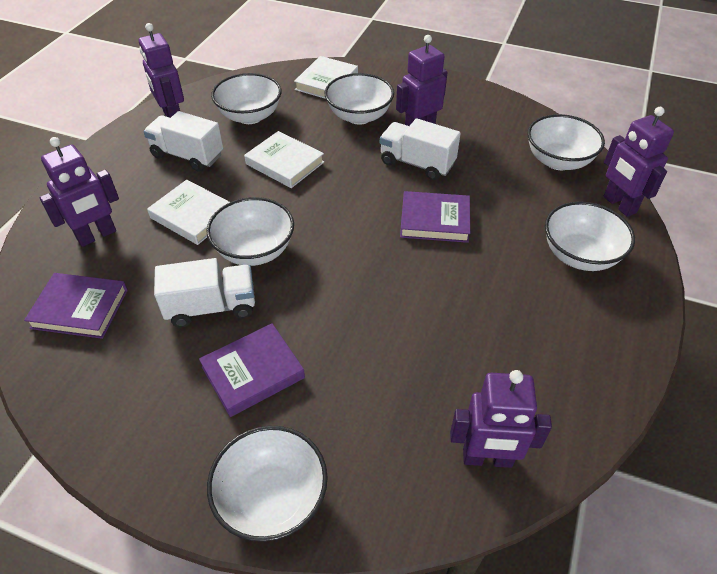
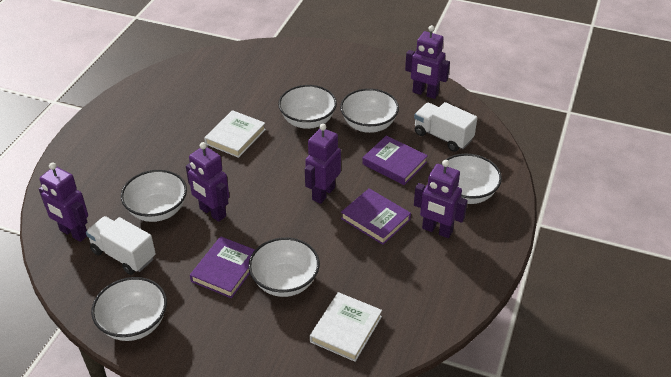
white book: [147,180,230,245] [244,131,324,188] [294,56,358,99] = 3 -> [204,110,266,158] [310,292,382,362] = 2
white truck: [143,111,223,172] [154,258,255,327] [380,118,461,180] = 3 -> [86,216,156,275] [414,102,477,152] = 2

